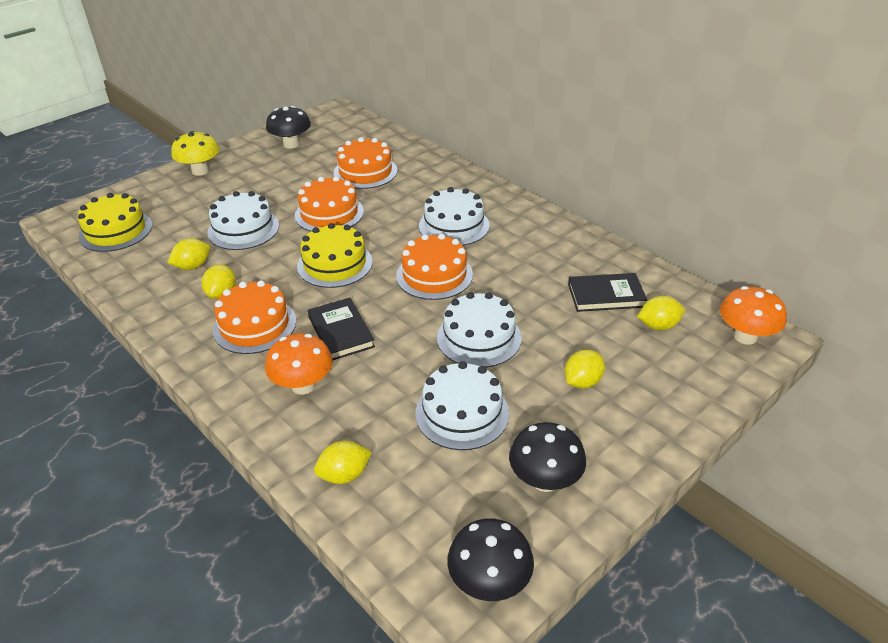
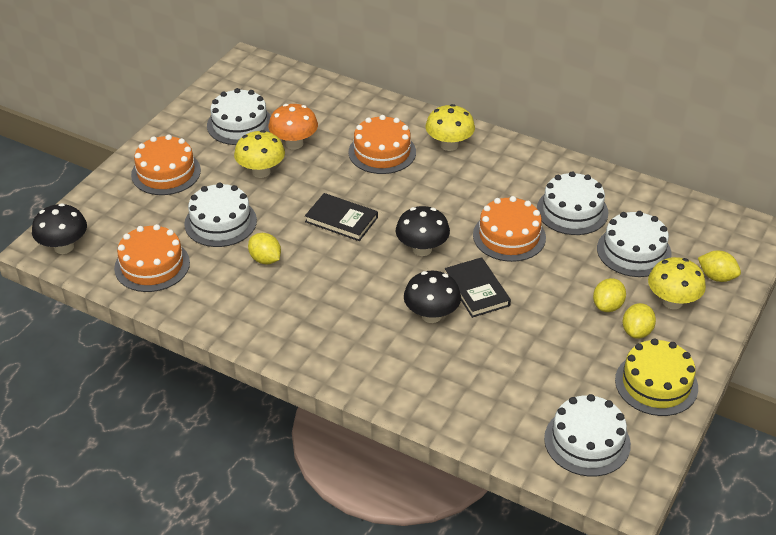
orange mushroom: [265,333,333,395] [720,286,787,345] = 2 -> [269,104,318,149] = 1
white cake: [207,191,279,250] [416,361,509,450] [419,187,489,246] [437,292,522,368] = 4 -> [184,182,257,247] [207,88,271,145] [537,171,608,235] [544,394,631,477] [597,211,672,277] = 5
yellow cake: [77,193,152,252] [297,223,373,288] = 2 -> [615,338,698,416] = 1
yellow lemon: [168,238,210,270] [202,265,236,299] [314,441,372,484] [565,350,605,389] [637,296,685,330] = 5 -> [248,233,281,264] [593,278,626,312] [623,303,656,338] [698,251,741,282] = 4
yellow mushroom: [171,131,220,176] = 1 -> [234,130,285,178] [426,104,475,151] [648,257,706,309] = 3

